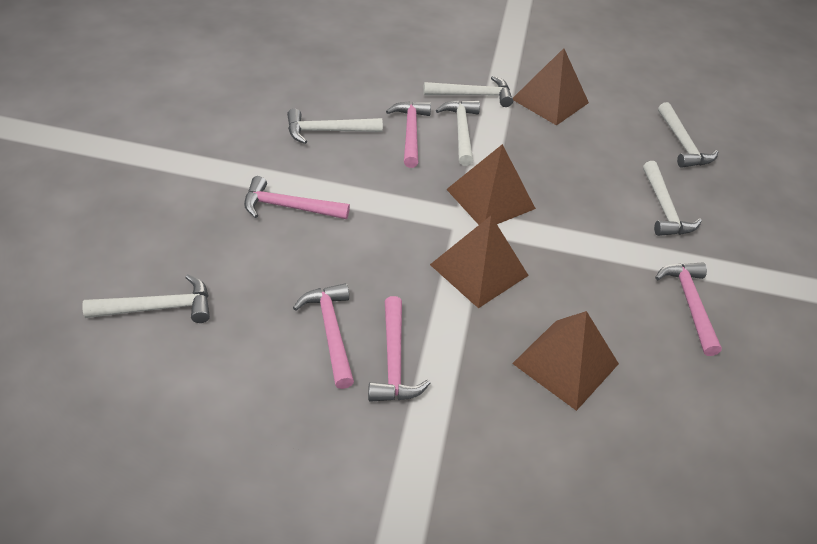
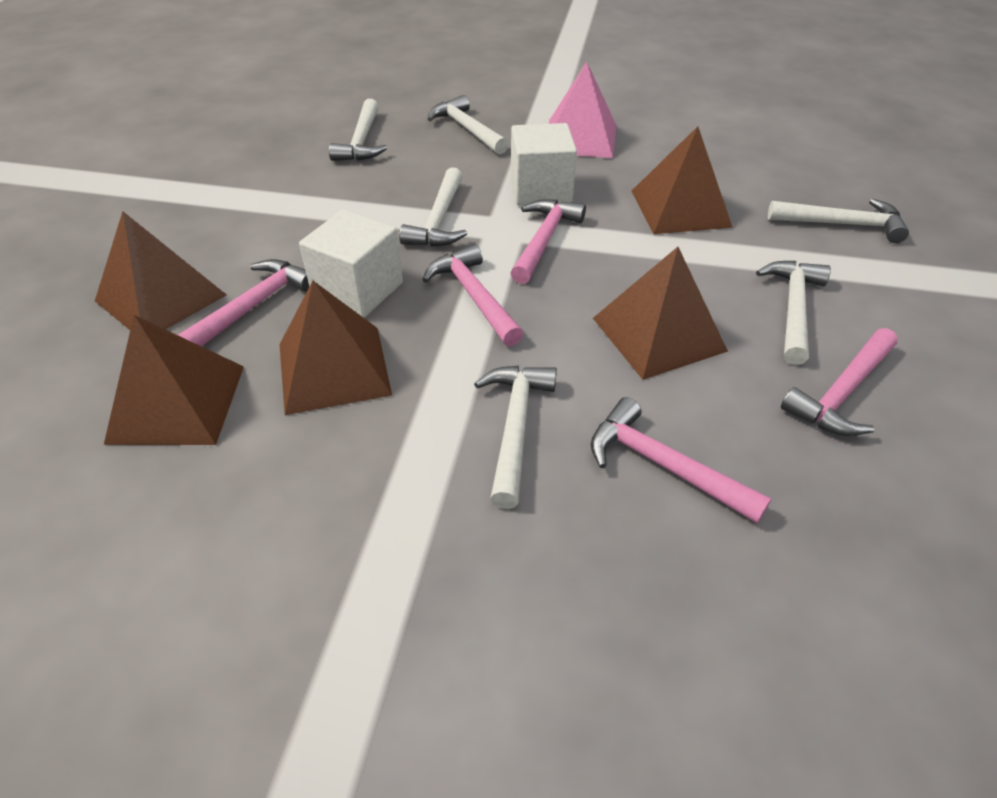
brown pyramid: [430,216,529,308] [446,144,536,225] [512,311,619,411] [513,48,589,126] = 4 -> [95,211,227,330] [104,315,244,445] [279,281,392,415] [593,247,728,380] [631,126,733,234] = 5
pink pyramid: none = 0 -> [549,62,616,158] = 1
white cube: none = 0 -> [299,210,403,318] [511,123,577,205] = 2

